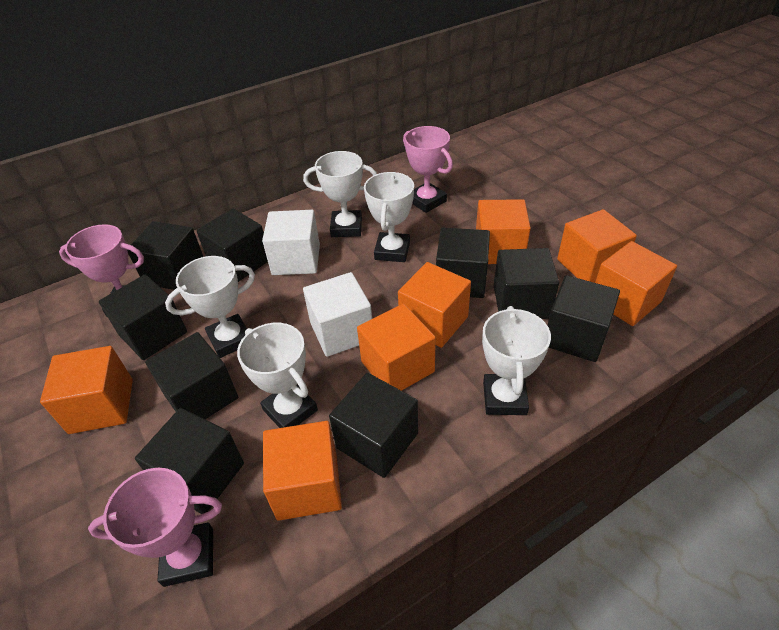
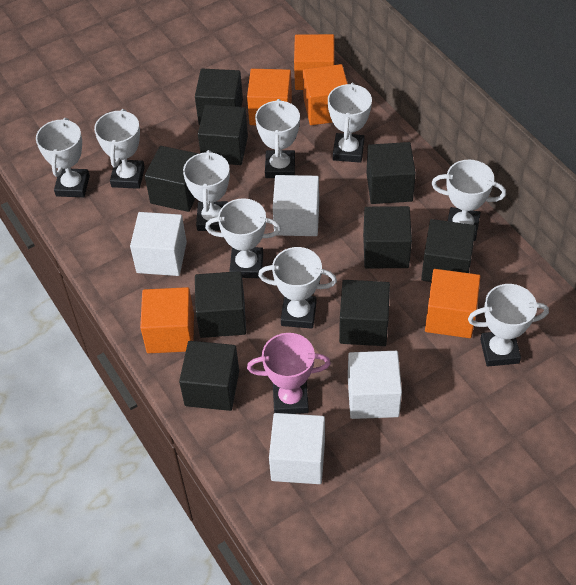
orange cube: [40,346,133,434] [263,421,342,521] [357,304,436,391] [398,262,471,348] [476,199,531,264] [557,209,637,283] [595,241,677,326] = 7 -> [140,287,194,353] [247,69,292,125] [294,34,334,90] [303,64,348,125] [425,269,481,338] = 5
pink trophy: [59,224,144,317] [88,468,222,587] [403,126,453,213] = 3 -> [247,333,331,414] = 1
white cube: [262,210,320,275] [303,272,372,357] = 2 -> [130,212,187,276] [269,413,325,484] [273,175,319,236] [348,351,402,419] = 4
white trophy: [165,256,255,358] [237,323,318,428] [303,151,377,237] [364,172,414,262] [482,306,551,415] = 5 -> [36,118,90,197] [94,109,145,189] [183,150,230,231] [205,198,281,278] [255,99,300,178] [258,247,337,329] [328,83,372,163] [431,160,506,241] [468,284,549,367] = 9

